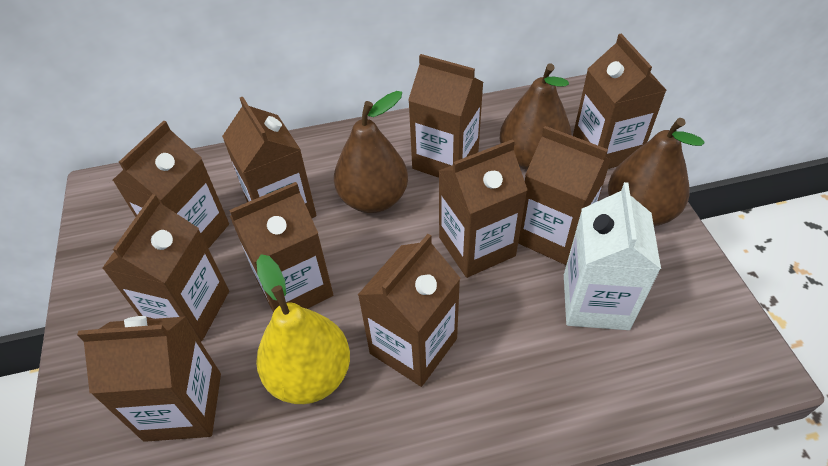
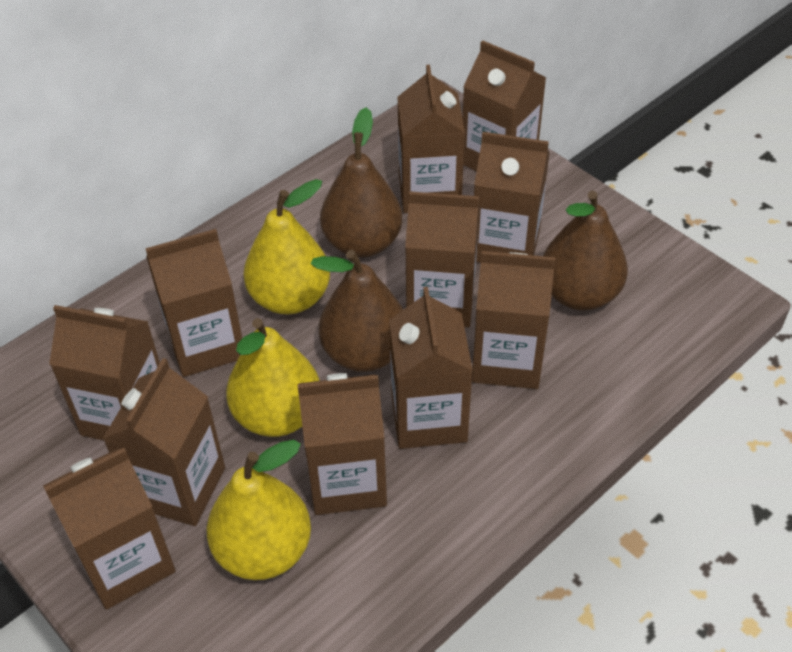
brown carton: [77,316,221,442] [102,194,229,341] [113,120,229,249] [222,97,317,218] [229,182,333,312] [358,234,460,387] [408,54,483,178] [439,139,527,278] [518,126,611,265] [573,34,666,169] = 10 -> [43,448,176,610] [49,305,160,440] [103,358,225,526] [145,229,242,377] [297,373,387,515] [389,287,473,449] [398,65,465,213] [405,191,479,327] [463,40,546,171] [472,251,556,389] [474,132,550,263] = 11
white carton: [564,182,661,330] = 1 -> none = 0
yellow pear: [256,254,350,404] = 1 -> [206,440,311,580] [226,318,320,437] [244,179,330,314] = 3

